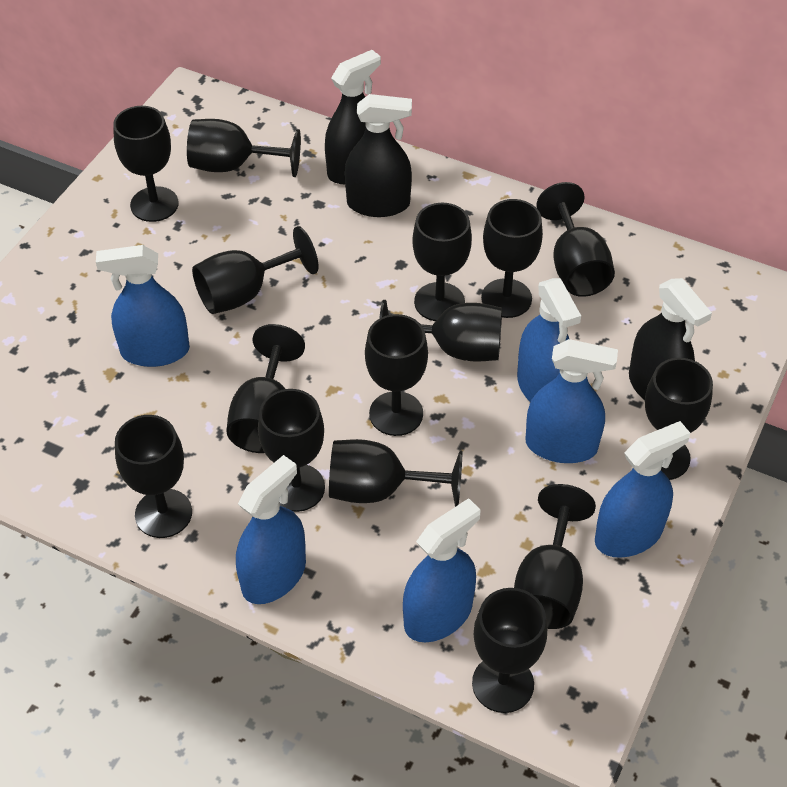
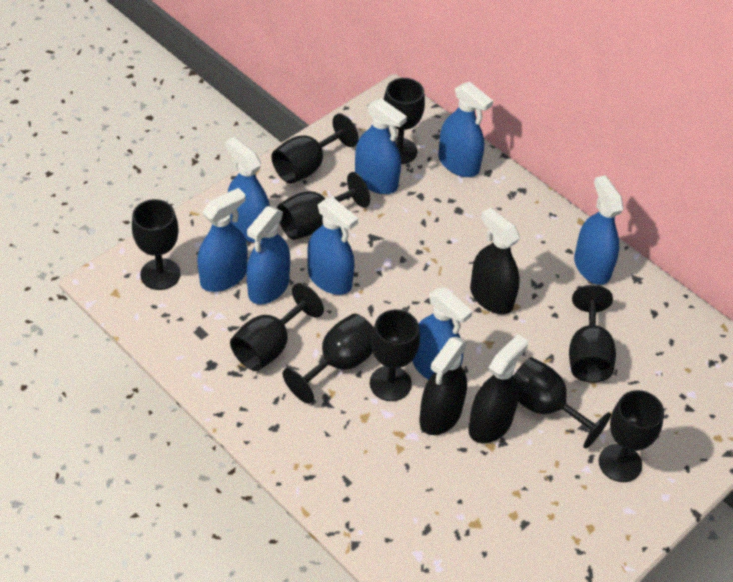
black goblet: [113,106,179,222] [115,415,192,538] [187,119,301,177] [192,226,319,314] [226,324,305,453] [258,389,325,512] [329,439,462,507] [365,314,428,436] [380,300,502,362] [412,203,472,321] [472,588,547,713] [481,199,543,318] [514,484,596,629] [536,182,615,297] [645,358,713,480] = 15 -> [132,199,181,290] [230,283,324,371] [271,113,359,184] [277,172,370,240] [283,314,374,404] [370,309,420,401] [383,78,425,164] [513,357,611,449] [569,285,616,383] [599,390,664,482] = 10
blue spray bottle: [96,245,190,367] [236,455,306,604] [403,498,481,642] [517,278,581,402] [525,339,618,463] [595,421,690,558] = 6 -> [197,188,248,292] [225,137,270,243] [247,206,290,305] [307,197,358,295] [355,98,407,194] [412,287,473,380] [438,82,493,177] [574,175,624,285] = 8

